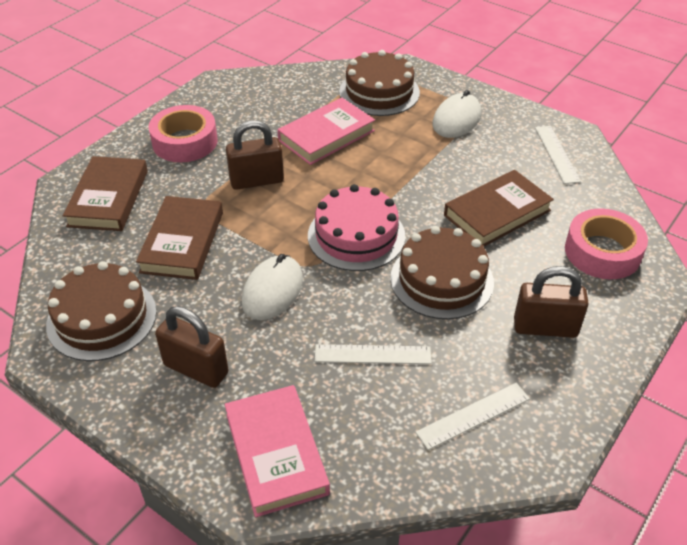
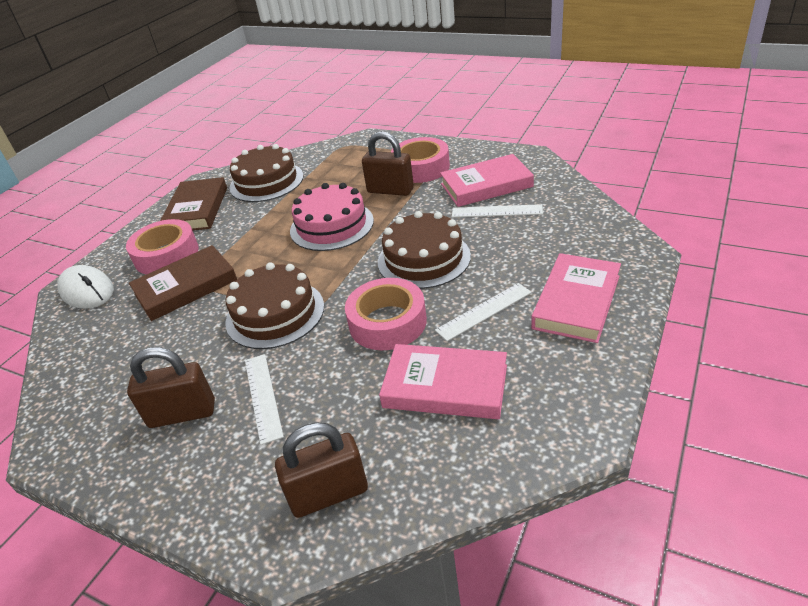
brown book: [62,156,148,231] [136,196,223,280] [444,170,554,247] = 3 -> [129,245,237,321] [160,177,227,231] = 2
pink book: [225,385,330,517] [277,98,375,165] = 2 -> [379,344,507,419] [440,154,534,207] [531,253,621,343] = 3
pink tape: [149,105,218,162] [565,208,648,279] = 2 -> [126,219,199,275] [345,278,427,350] [391,137,450,183] = 3
white mouse: [242,254,303,320] [432,90,481,138] = 2 -> [58,265,114,309] = 1

